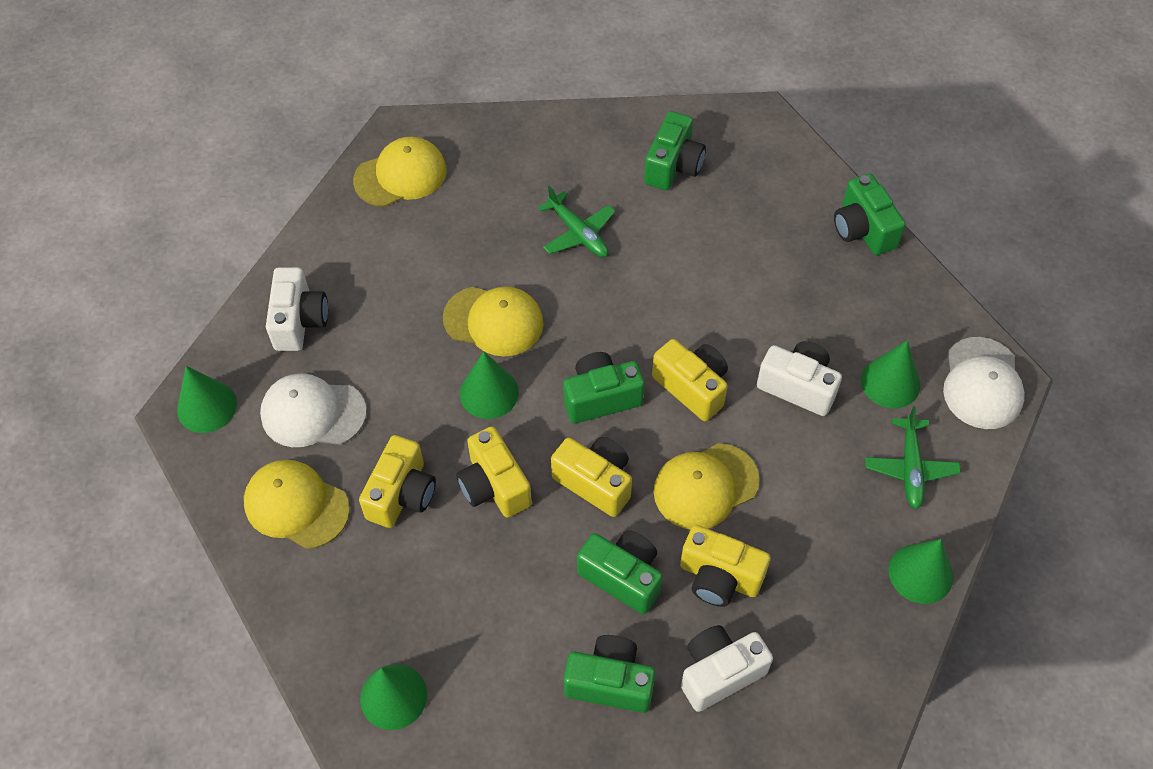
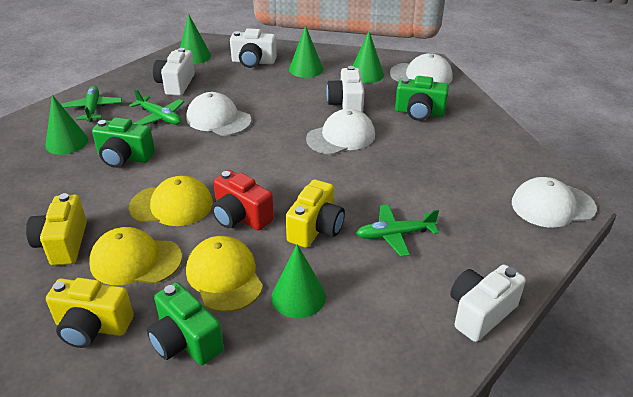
green camera: [563,352,645,424] [563,635,655,713] [577,530,663,614] [644,111,706,190] [834,174,906,255] = 5 -> [92,117,155,168] [147,282,224,365] [395,76,449,121] = 3
green plane: [538,185,615,257] [865,406,961,509] = 2 -> [62,86,122,122] [129,89,184,125] [356,205,439,257] = 3
red camera: none = 0 -> [212,170,274,231] = 1
white camera: [266,267,328,351] [681,625,773,712] [757,341,842,416] = 3 -> [153,48,195,96] [230,28,277,68] [326,66,364,113] [450,265,526,342] = 4
white cap: [260,373,367,447] [943,337,1025,429] = 2 -> [186,92,251,136] [306,109,375,155] [390,53,453,84] [512,177,597,228] = 4
yellow camera: [359,435,436,528] [457,426,532,518] [551,437,632,517] [652,339,728,421] [680,525,771,607] = 5 -> [26,193,87,265] [46,278,134,348] [286,179,345,248] = 3
yellow cap: [244,460,350,549] [353,137,446,207] [443,286,544,356] [653,443,760,529] = 4 -> [89,227,182,285] [129,176,213,226] [186,236,263,312] = 3

